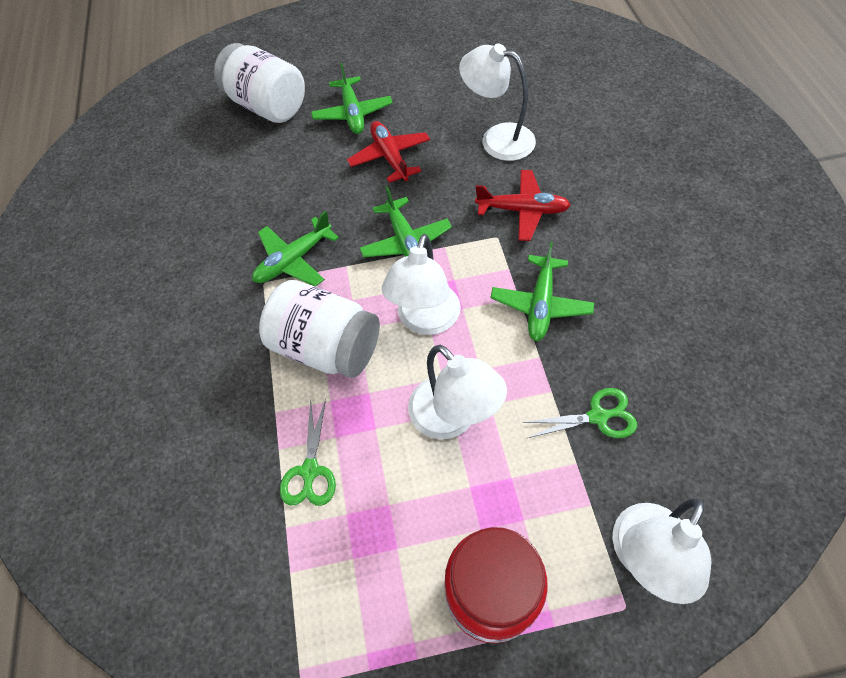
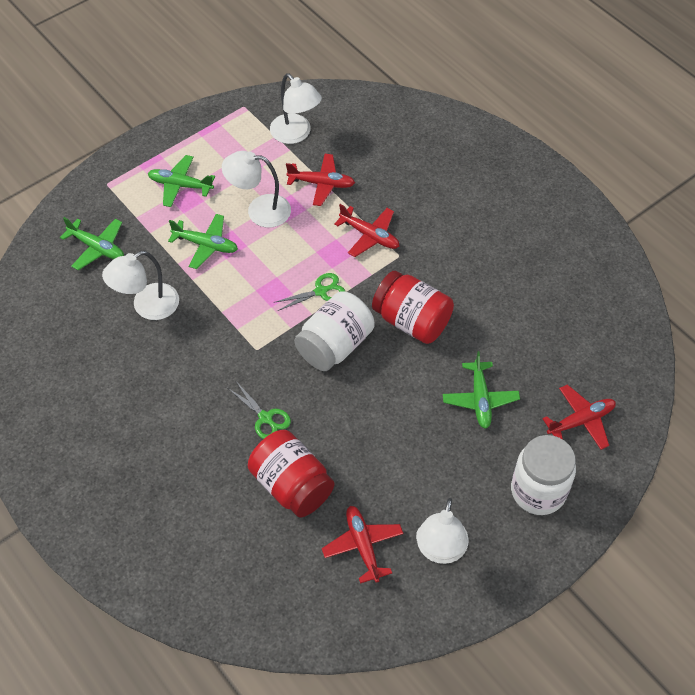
red jar: [444,527,548,643] = 1 -> [248,430,334,518] [372,271,454,344] = 2
red plane: [347,121,430,183] [475,170,571,241] = 2 -> [286,154,355,206] [322,506,403,584] [334,204,399,257] [542,384,616,450] = 4

